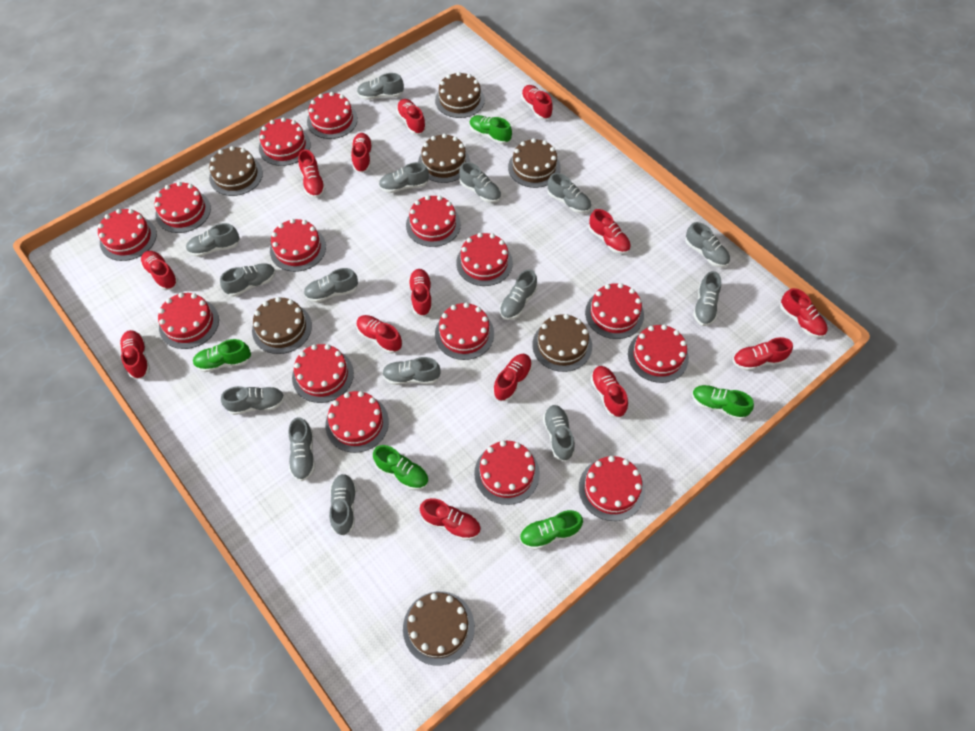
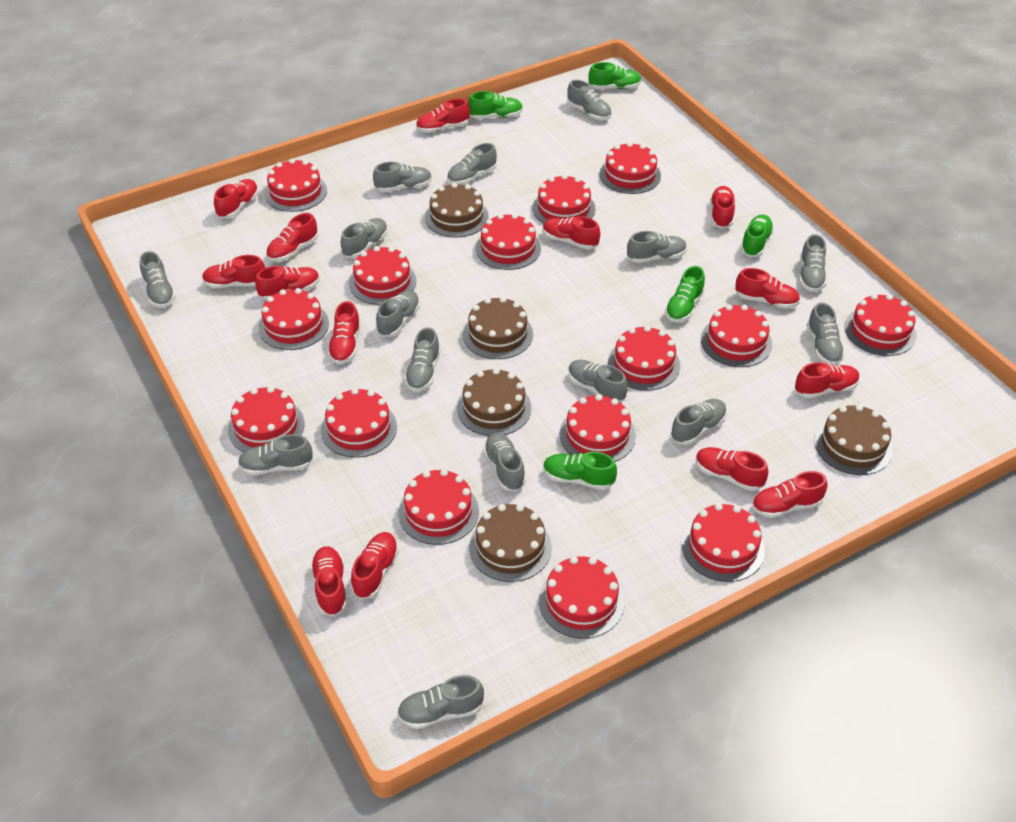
brown cake: [209,146,263,196] [252,297,312,354] [403,591,475,666] [418,134,470,183] [435,72,485,118] [508,138,561,188] [532,314,592,372] = 7 -> [425,183,489,237] [457,368,531,436] [463,297,533,359] [469,504,552,582] [814,404,893,475] = 5

